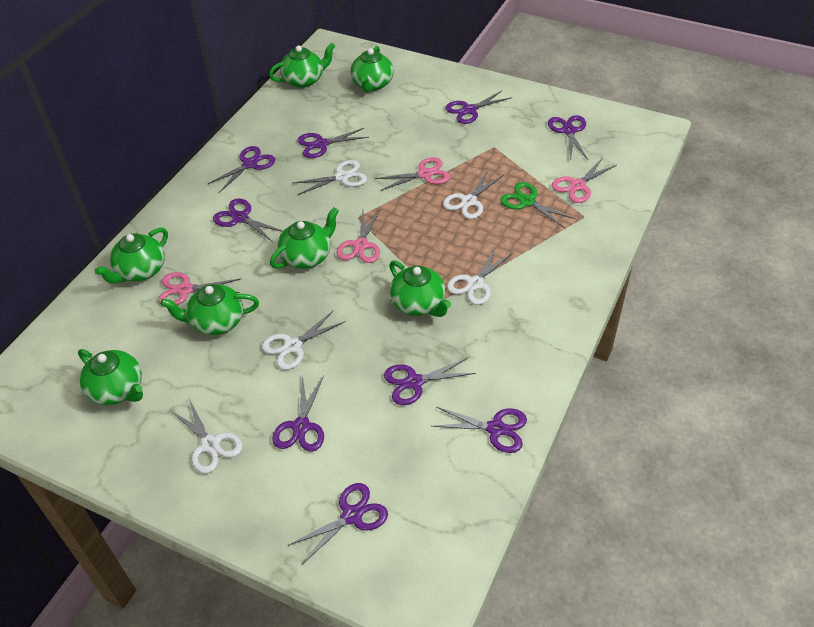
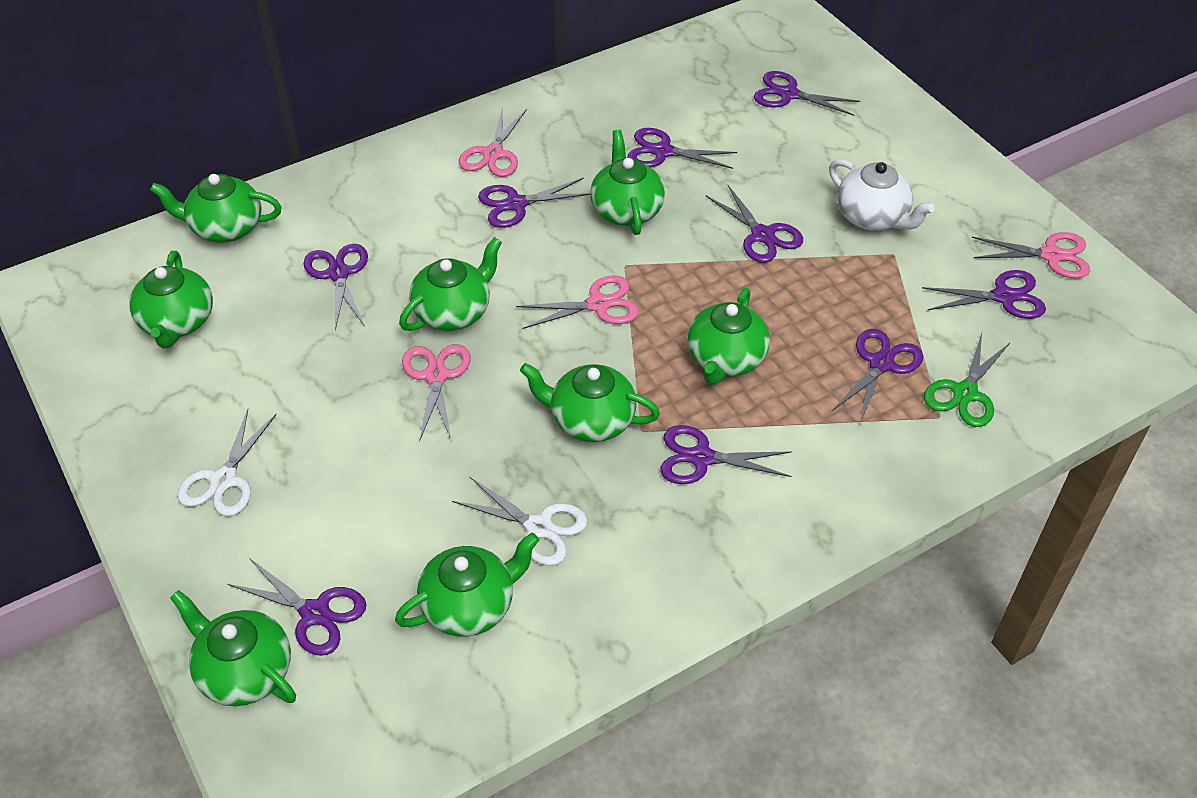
green teapot: [78,349,143,405] [95,228,168,284] [160,284,259,335] [269,43,335,88] [270,207,339,269] [350,46,394,92] [389,260,451,317] = 7 -> [129,251,213,348] [150,174,282,243] [170,590,296,706] [395,533,539,637] [399,237,502,331] [520,363,660,442] [590,130,665,235] [687,288,770,385] = 8
white scissors: [169,397,243,474] [262,310,346,370] [293,160,367,195] [443,170,504,219] [447,247,513,305] = 5 -> [177,409,277,516] [452,477,588,566] = 2
white teapot: none = 0 -> [829,159,935,230] = 1

